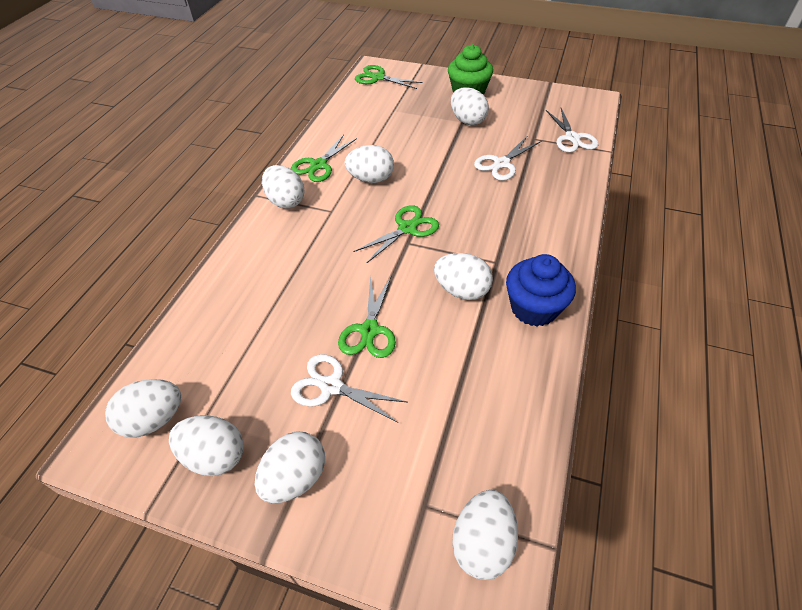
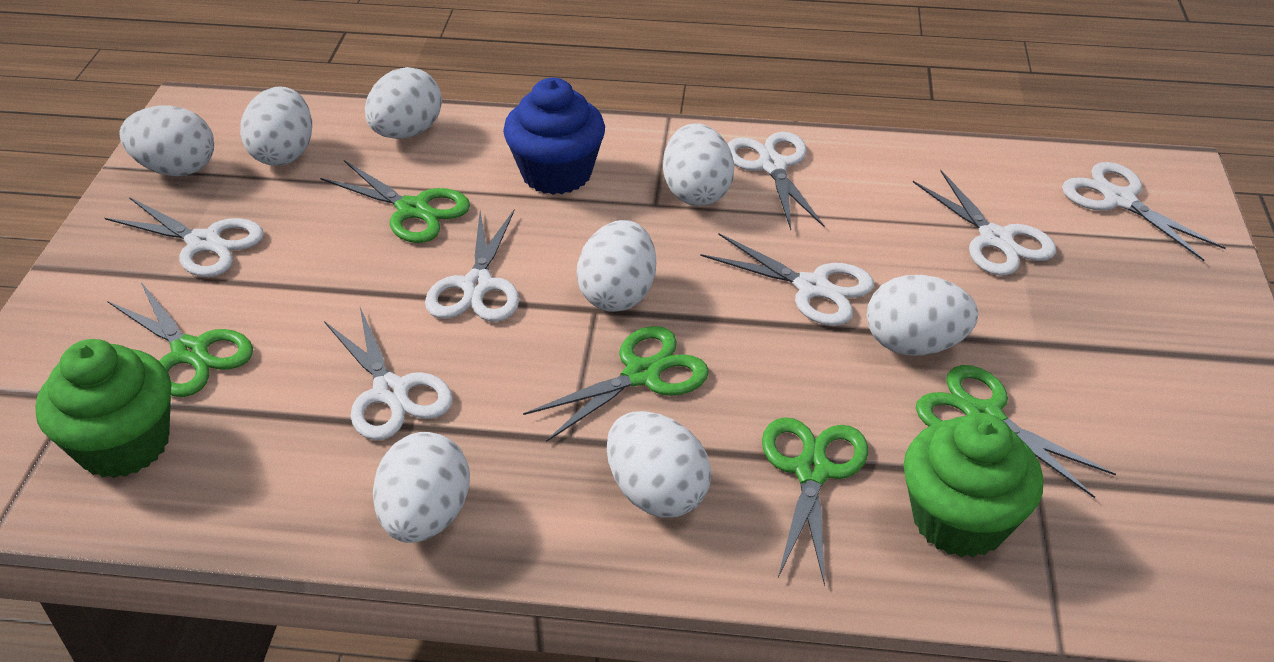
green cupcake: [448,44,493,95] = 1 -> [35,339,171,478] [903,413,1043,558] = 2
green scissors: [291,135,357,182] [338,275,396,358] [353,205,439,264] [355,65,423,89] = 4 -> [107,282,253,397] [320,160,470,243] [523,326,709,442] [762,417,868,586] [916,365,1116,498] = 5
white scissors: [291,354,407,423] [474,136,541,181] [546,108,599,153] = 3 -> [105,197,264,277] [324,307,453,440] [425,210,519,322] [700,233,874,326] [728,132,825,230] [913,170,1056,276] [1062,162,1226,261] = 7

